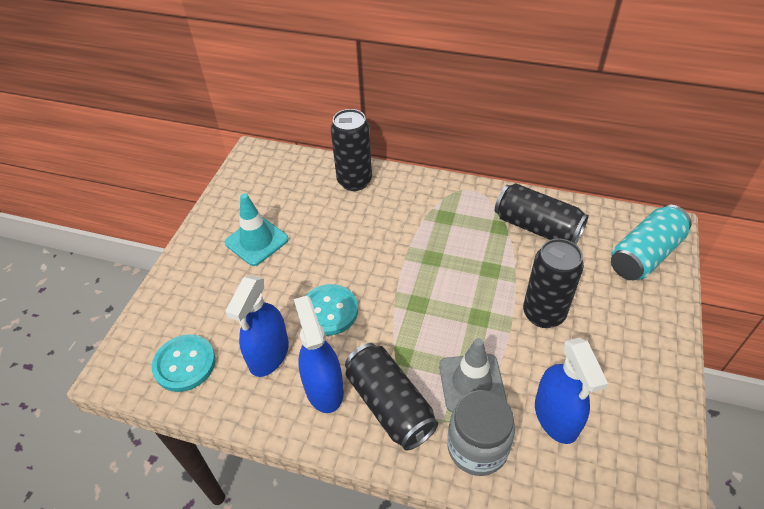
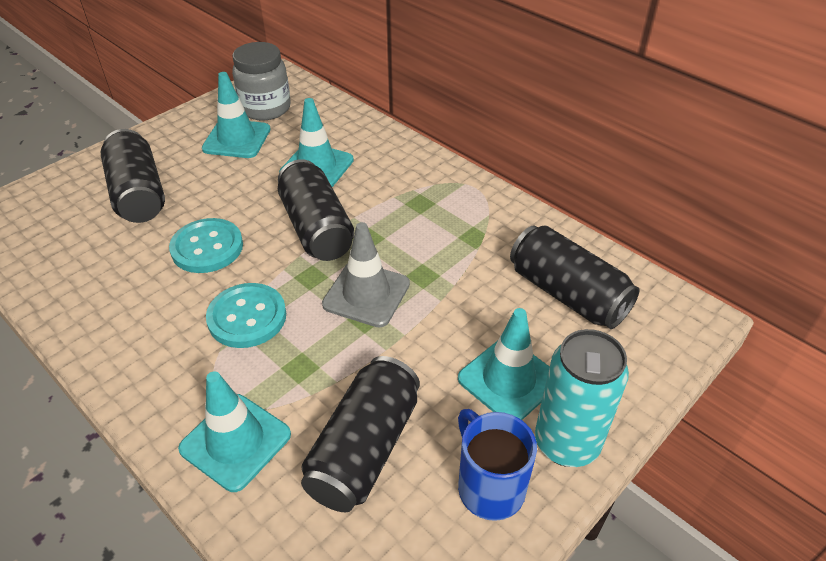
blue mug: none = 0 -> [458,409,537,521] = 1
blue spray bottle: [225,276,289,377] [294,296,344,413] [535,338,608,444] = 3 -> none = 0
turquoise traffic cone: [225,193,289,266] = 1 -> [178,371,291,492] [202,72,270,158] [279,98,354,187] [458,308,550,420] = 4

